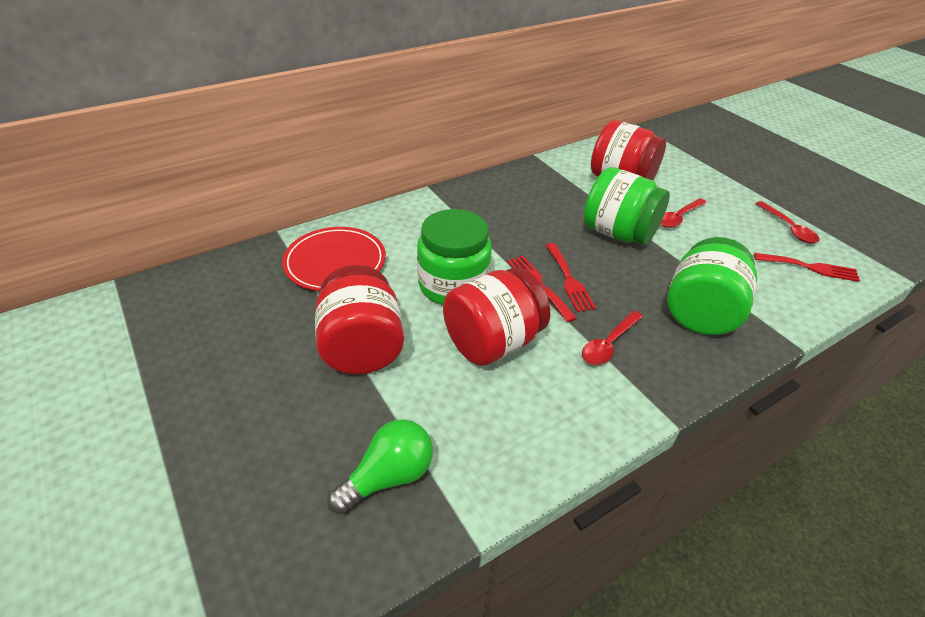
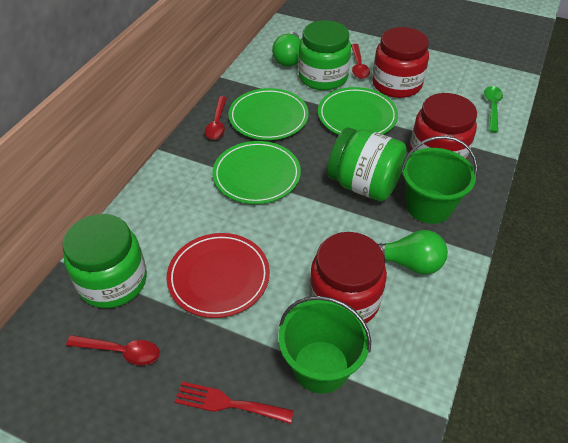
green bucket: none = 0 -> [279,296,371,393] [401,136,478,224] = 2
green light bulb: [327,419,433,514] = 1 -> [272,32,301,67] [378,230,448,274] = 2
green plate: none = 0 -> [212,141,301,204] [228,88,309,140] [318,87,398,135] = 3
green spoon: none = 0 -> [484,86,503,133] = 1
red fork: [507,256,577,322] [545,243,596,312] [754,253,860,282] = 3 -> [174,382,294,424] = 1

